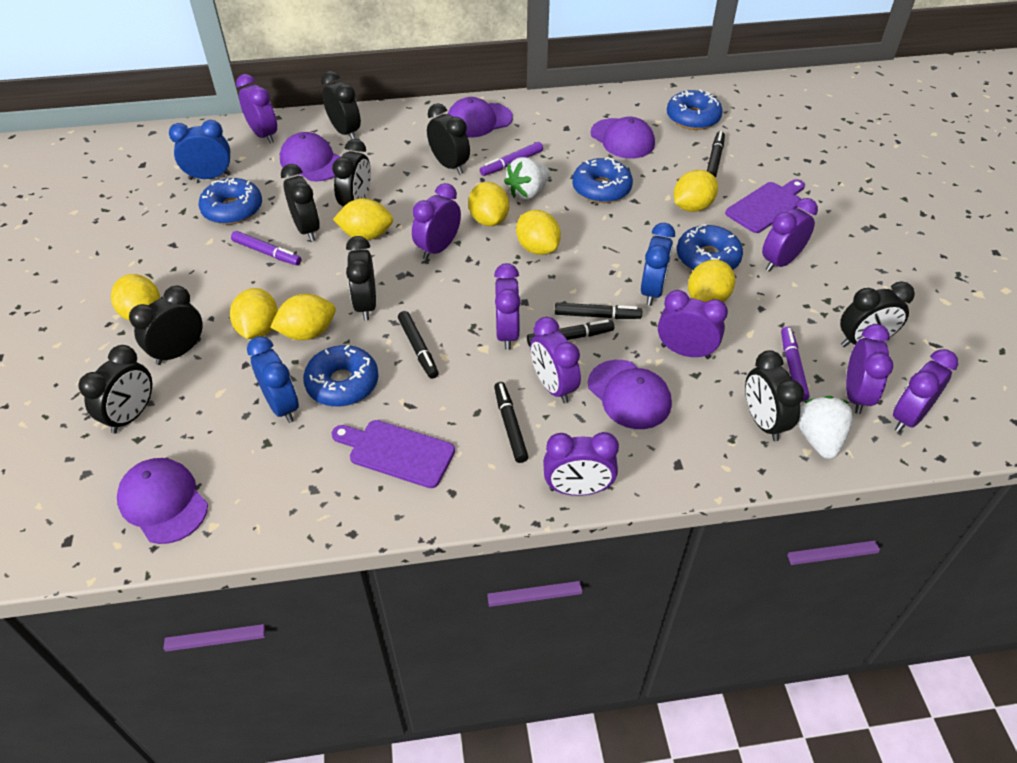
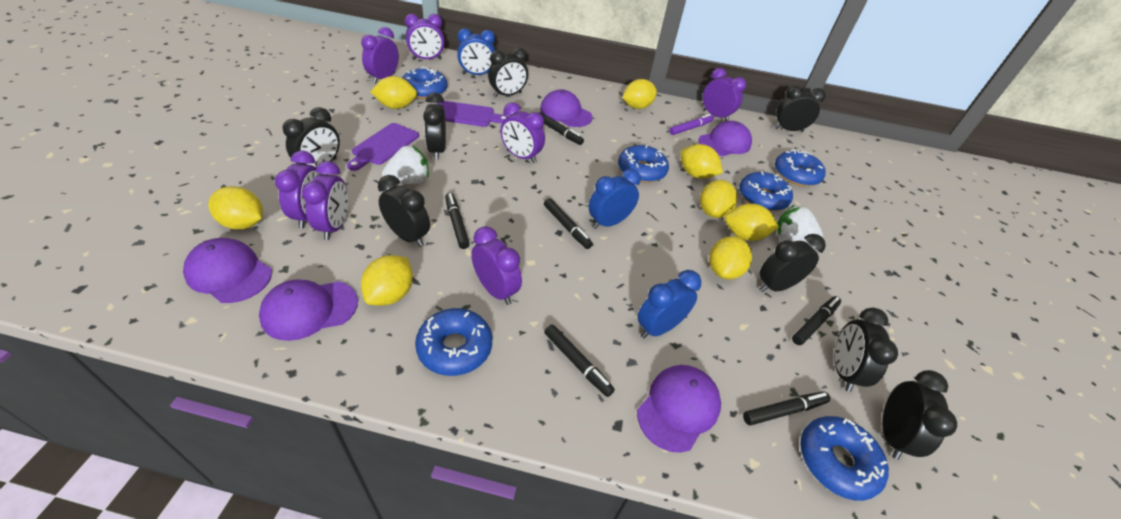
black clock: [78,345,152,434] [129,286,203,365] [281,164,320,241] [321,71,361,139] [332,139,371,207] [346,236,376,320] [427,103,470,174] [745,350,804,441] [840,281,915,347] = 9 -> [282,107,340,167] [378,175,430,247] [423,93,446,160] [488,47,528,98] [759,234,826,292] [775,86,826,132] [835,307,898,392] [882,370,957,460] = 8
black marker: [398,311,439,379] [494,382,528,463] [527,319,614,346] [555,303,642,319] [707,131,725,178] = 5 -> [445,193,470,249] [539,112,584,145] [544,198,593,249] [544,324,615,397] [743,392,830,425] [792,296,841,345] = 6
blue donut: [199,178,262,225] [303,345,379,407] [572,157,633,203] [667,89,723,130] [677,224,743,270] = 5 -> [402,67,447,99] [415,308,492,376] [618,145,669,183] [739,171,793,211] [775,150,826,186] [800,416,889,501] = 6
purple clock: [236,74,277,144] [412,183,461,260] [494,263,521,350] [530,317,581,403] [543,432,619,496] [658,290,728,359] [762,198,818,272] [846,324,893,414] [893,349,958,432] = 9 -> [275,151,321,229] [302,161,348,240] [361,27,399,84] [405,14,445,60] [471,226,522,305] [500,102,545,163] [703,68,746,121] = 7
purple marker: [231,231,301,265] [480,142,543,176] [781,327,810,402] = 3 -> [669,114,714,135] = 1

